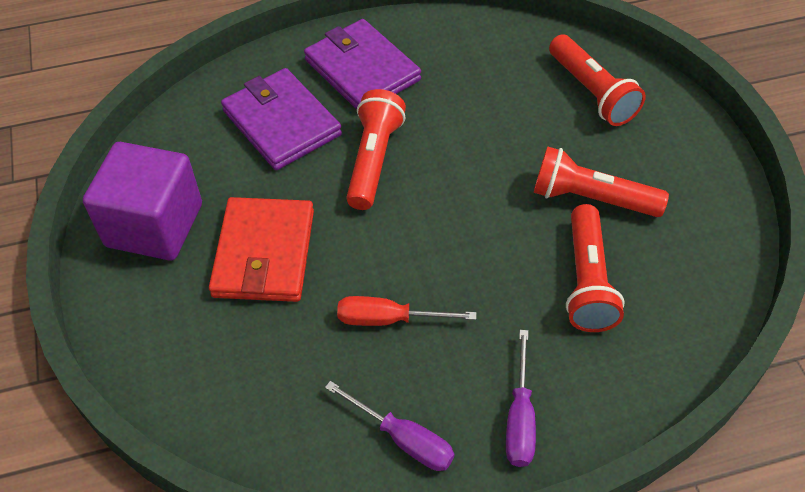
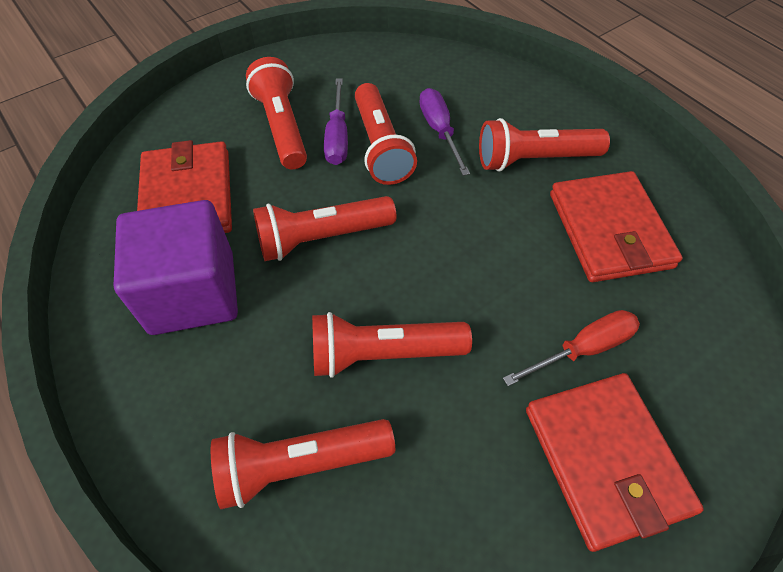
purple wallet: [221,68,342,170] [304,19,421,110] = 2 -> none = 0
red flashlight: [346,89,406,210] [534,146,669,217] [549,34,646,126] [566,204,625,332] = 4 -> [211,419,395,509] [246,57,307,169] [253,196,396,261] [312,312,472,378] [355,83,417,185] [479,118,610,172] = 6
red wallet: [209,197,314,302] = 1 -> [137,140,232,233] [526,373,704,552] [550,171,683,282] = 3

